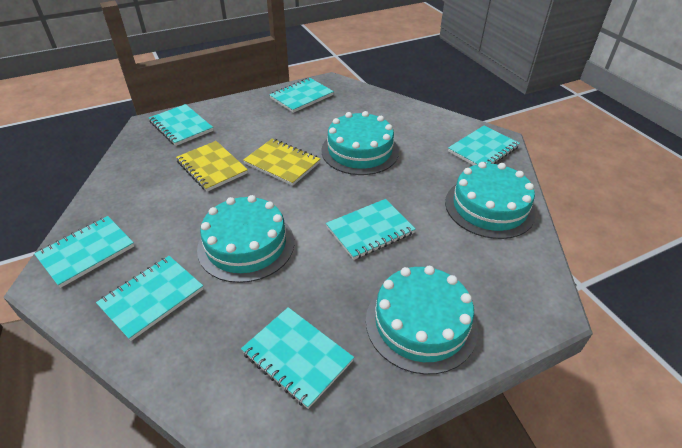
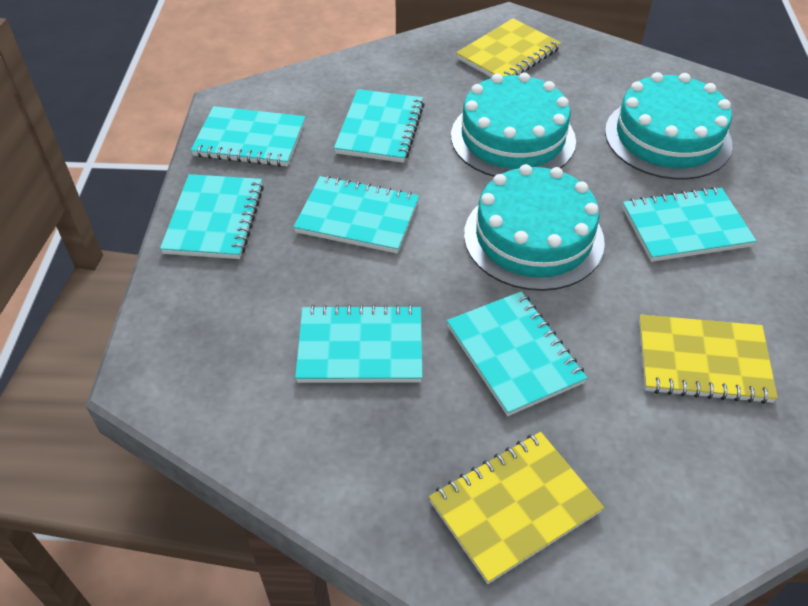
turquoise cake: [197,195,294,283] [321,111,399,175] [366,266,478,375] [445,162,536,239] = 4 -> [451,72,576,177] [464,164,605,291] [605,72,733,180] = 3
yellow notebook: [176,141,248,192] [243,139,320,186] = 2 -> [429,432,604,584] [456,18,561,78] [639,315,778,404] = 3

